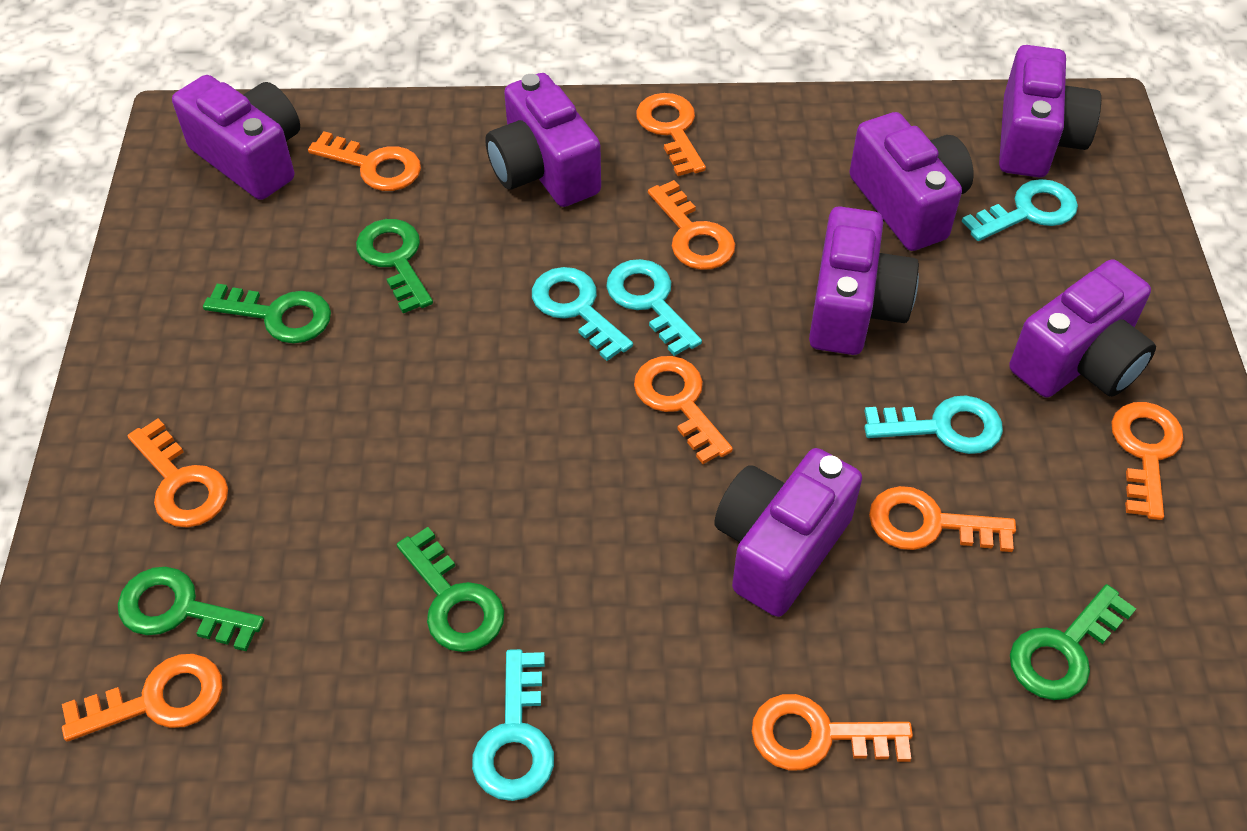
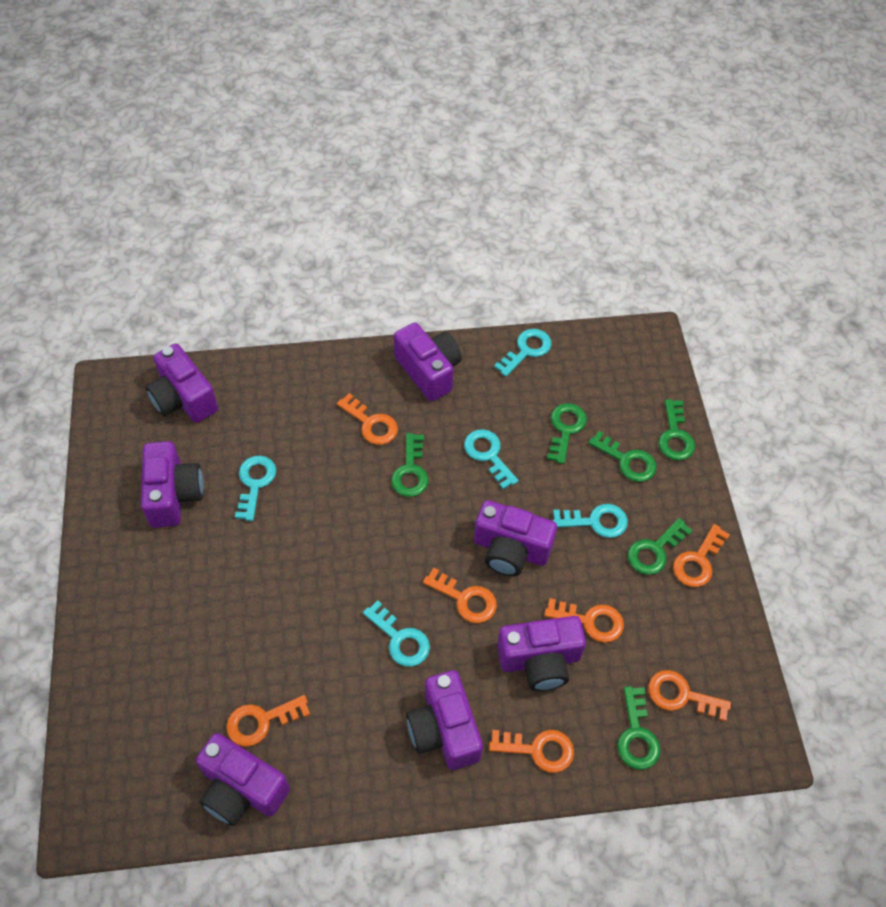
green key: [118,567,264,651] [203,284,331,344] [356,219,433,313] [397,527,504,652] [1010,584,1136,700] = 5 -> [391,433,429,497] [547,403,587,464] [589,431,656,482] [617,686,661,770] [628,518,693,575] [658,399,695,460] = 6
orange key: [62,654,223,742] [128,419,228,528] [308,131,421,191] [634,356,733,464] [636,93,706,176] [648,180,735,270] [752,694,913,770] [869,486,1016,552] [1112,402,1184,520] = 9 -> [226,695,310,747] [337,393,398,445] [423,568,497,623] [489,730,574,773] [544,598,624,643] [648,670,731,721] [673,524,730,587] = 7

